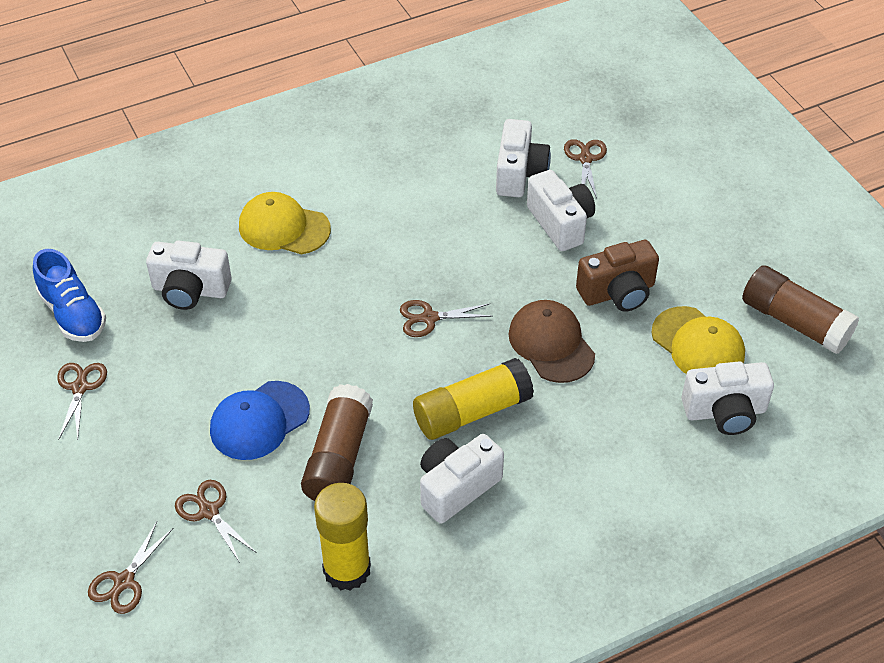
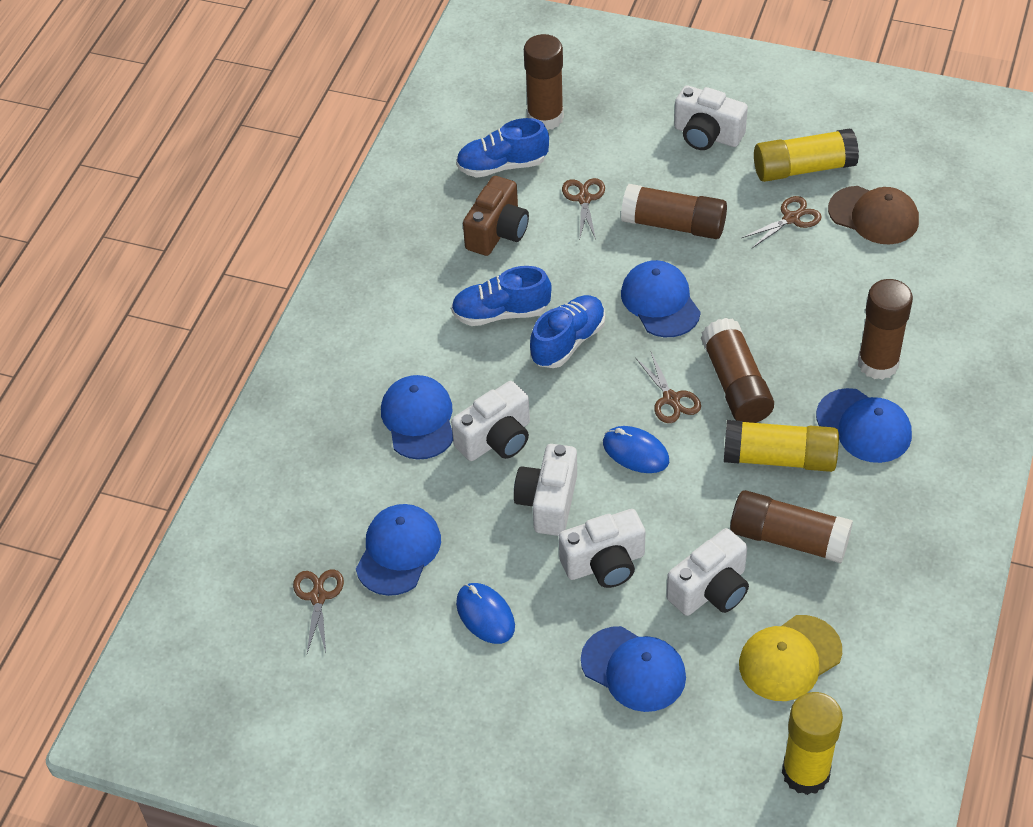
blue cap: [210,381,310,460] = 1 -> [356,504,441,596] [381,375,453,460] [581,626,686,712] [621,260,701,337] [816,388,912,463] = 5
blue mouse: none = 0 -> [456,583,515,644] [603,426,669,473] = 2
blue shoe: [33,249,106,342] = 1 -> [451,266,552,326] [456,118,549,178] [530,295,605,368] = 3
brown glue stick: [301,384,373,501] [742,265,859,354] = 2 -> [524,34,564,130] [621,184,727,239] [701,318,774,423] [730,490,853,563] [858,279,913,380] = 5
brown scissors: [57,363,107,440] [88,522,173,614] [175,480,257,563] [400,300,493,337] [564,139,607,199] = 5 -> [293,569,344,653] [562,178,605,240] [635,352,701,423] [742,196,822,248] = 4
yellow cap: [239,192,331,254] [651,306,745,374] = 2 -> [739,615,842,701] = 1
yellow glue stick: [314,483,371,591] [413,358,534,440] = 2 -> [724,420,839,472] [754,128,859,182] [782,692,843,795] = 3

